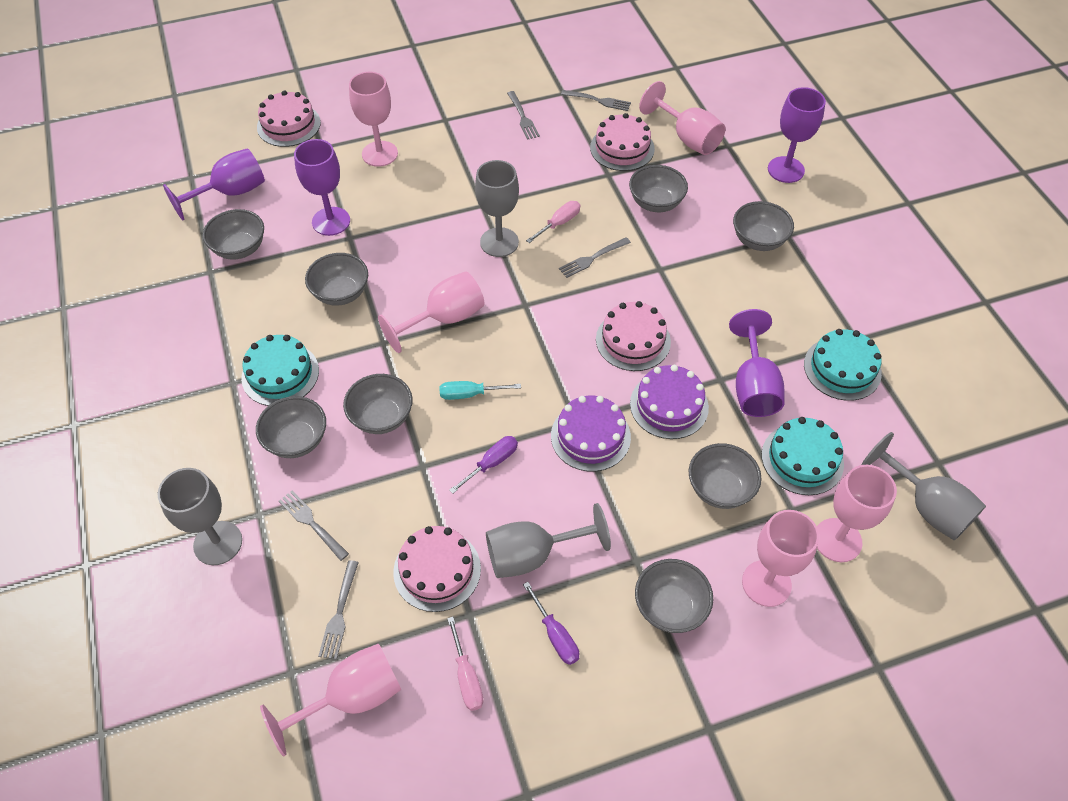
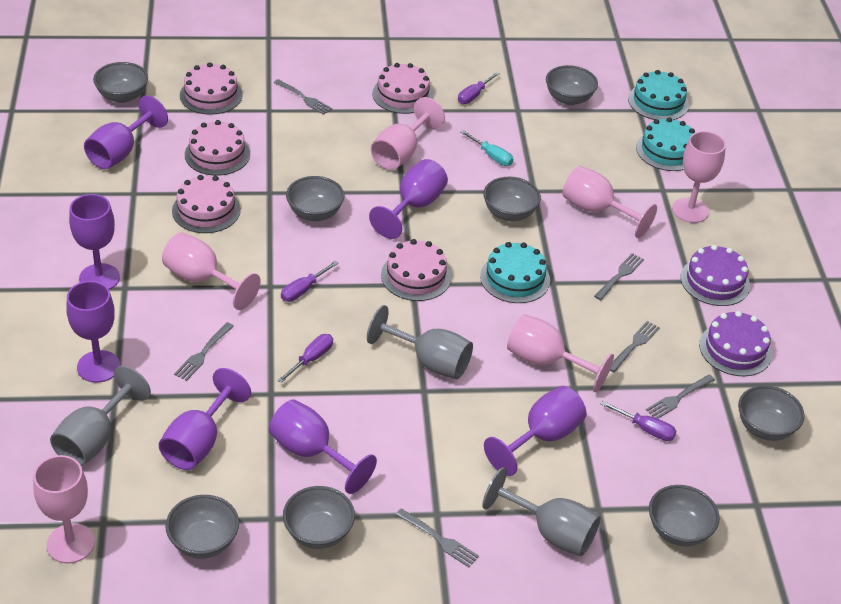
grey fork: [279,491,349,561] [318,560,359,660] [507,91,540,140] [559,237,631,278] [561,90,631,111] = 5 -> [174,322,234,381] [274,79,332,115] [395,508,479,567] [594,253,644,300] [610,321,660,372] [646,374,715,419] = 6
grey goblet: [158,468,242,565] [475,160,519,257] [486,503,611,578] [861,432,986,541] = 4 -> [50,366,151,466] [367,305,473,379] [482,467,601,557] = 3
pink cake: [257,90,321,147] [393,526,481,612] [590,113,655,171] [596,301,671,371] = 4 -> [172,175,241,233] [180,62,243,115] [185,120,250,176] [372,63,434,114] [381,239,451,301] = 5
pink screwdriver: [447,617,483,711] [526,201,580,243] = 2 -> none = 0
purple goblet: [163,148,265,220] [294,139,350,236] [729,309,785,417] [768,87,826,183] = 4 -> [66,281,120,383] [69,194,120,290] [84,95,168,169] [159,368,251,470] [269,399,377,494] [369,159,448,239] [484,386,586,476] = 7
purple screwdriver: [449,436,518,494] [523,582,579,665] = 2 -> [277,334,333,383] [281,261,339,302] [458,72,500,104] [601,401,677,441] = 4

